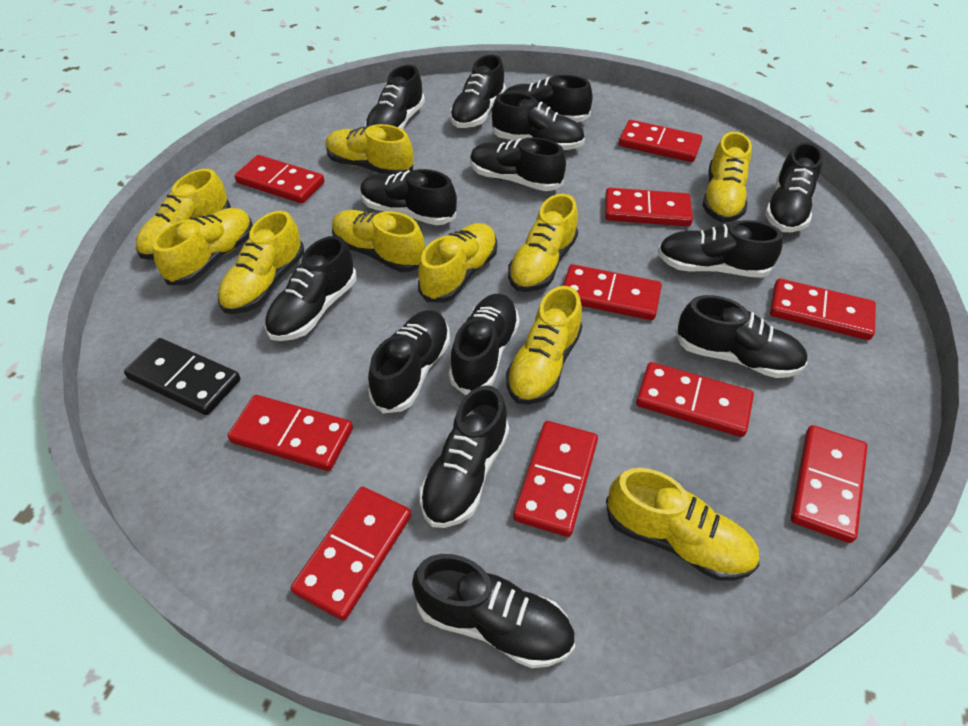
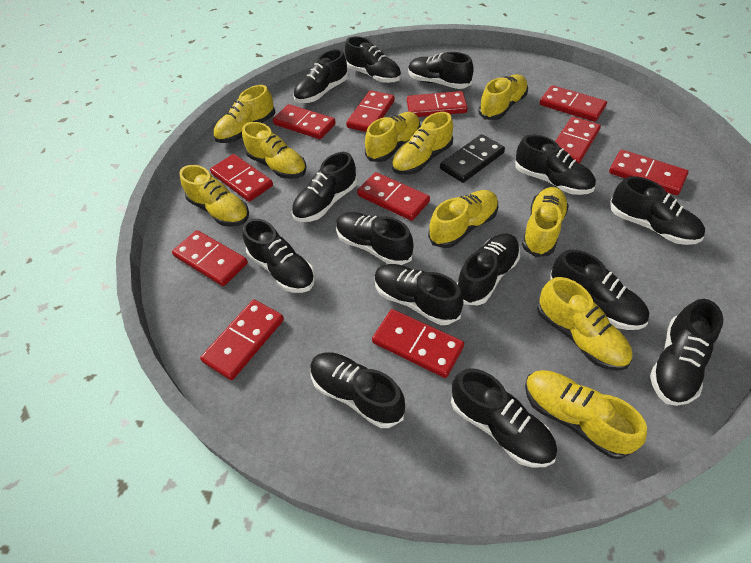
red domino: [228,395,353,471] [235,155,324,204] [291,487,411,621] [513,421,598,537] [563,264,662,320] [605,188,693,226] [619,120,702,162] [636,362,754,437] [770,278,876,340] [791,425,868,543] = 10 -> [172,230,248,286] [200,300,284,380] [210,154,273,202] [273,104,336,139] [346,90,395,132] [357,172,430,221] [372,309,464,378] [407,91,468,117] [540,85,607,122] [555,117,601,163] [609,150,689,195] = 11

